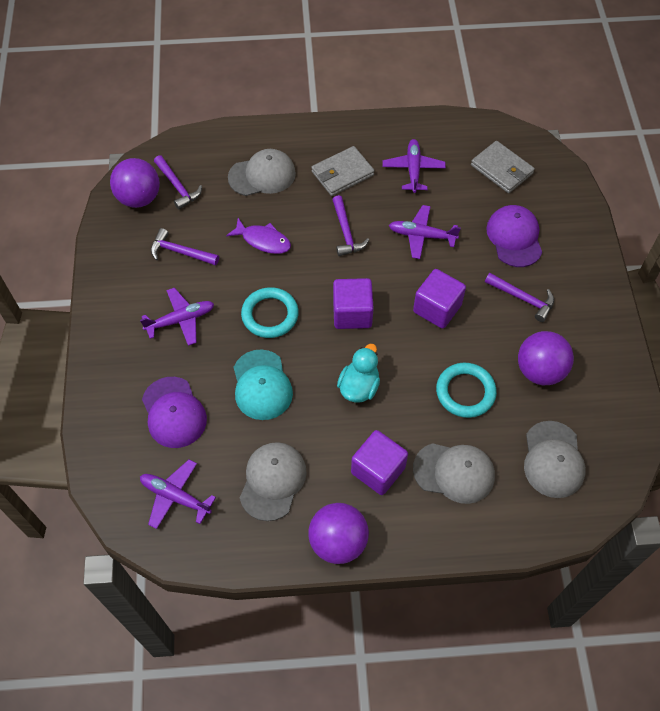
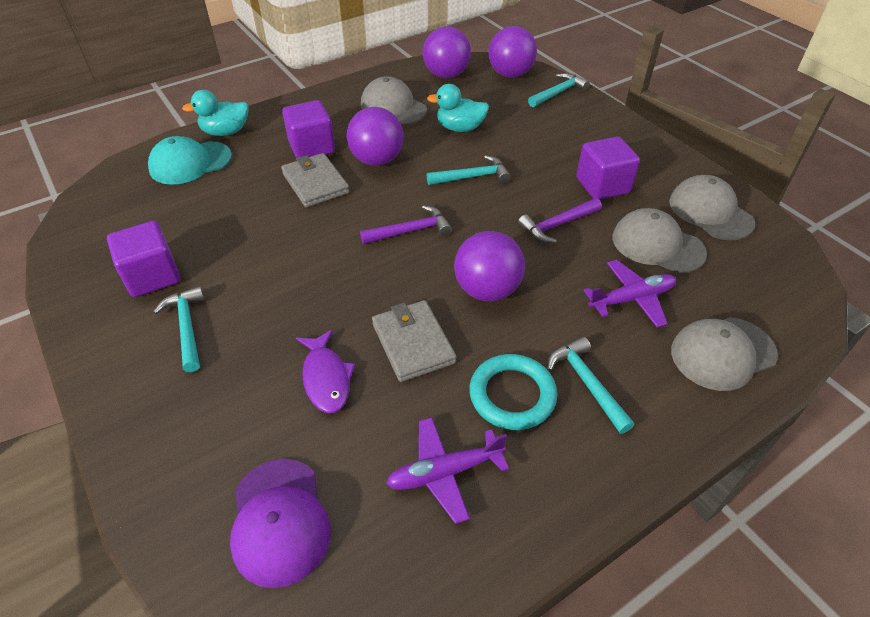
purple ball: [110,158,160,208] [308,503,369,564] [518,331,574,385] = 3 -> [347,107,404,166] [423,26,471,78] [454,231,525,301] [489,26,537,78] = 4
purple cap: [142,377,207,448] [486,205,542,267] = 2 -> [230,459,331,588] = 1
purple hammer: [151,228,219,266] [154,155,202,210] [332,195,370,256] [485,273,554,322] = 4 -> [360,205,452,244] [518,198,602,243] = 2
purple plane: [140,288,214,346] [140,459,216,529] [383,139,446,193] [389,205,461,259] = 4 -> [386,417,509,524] [584,260,676,327] = 2
turquoise duck: [337,344,380,403] = 1 -> [182,90,249,136] [427,84,489,132] = 2
turquoise hammer: none = 0 -> [153,286,205,372] [427,155,511,185] [528,73,589,107] [547,337,634,434] = 4
turquoise ring: [241,287,299,338] [436,363,497,418] = 2 -> [469,354,557,430] = 1

